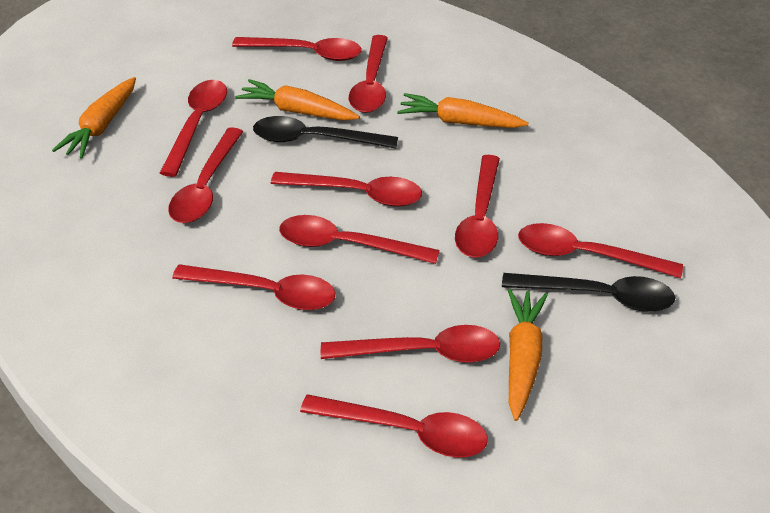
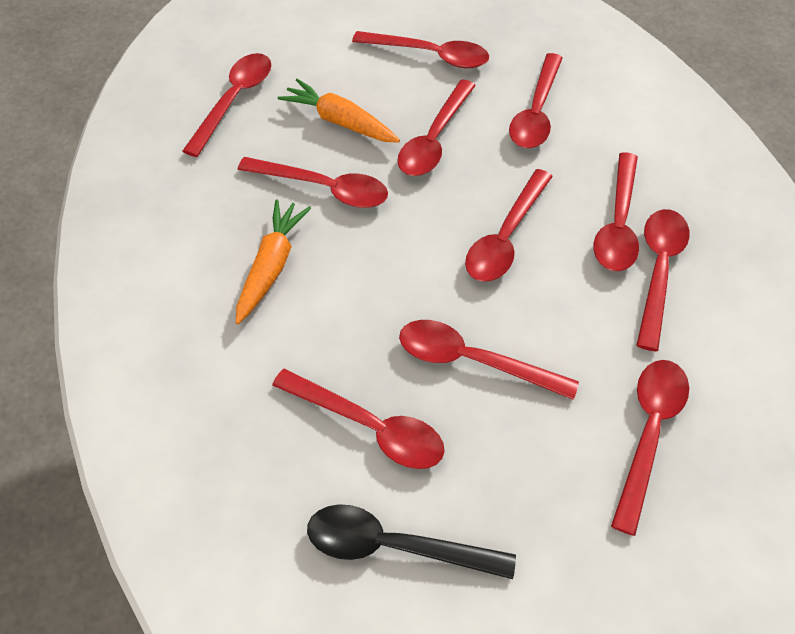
black spoon: [253,116,398,149] [502,273,675,312] = 2 -> [307,504,516,579] = 1
orange carrot: [52,77,136,159] [235,79,360,121] [397,93,529,128] [508,289,548,421] = 4 -> [236,199,311,324] [278,79,400,143] = 2

